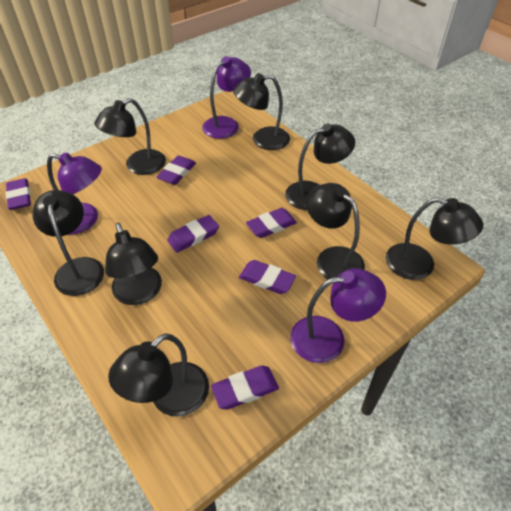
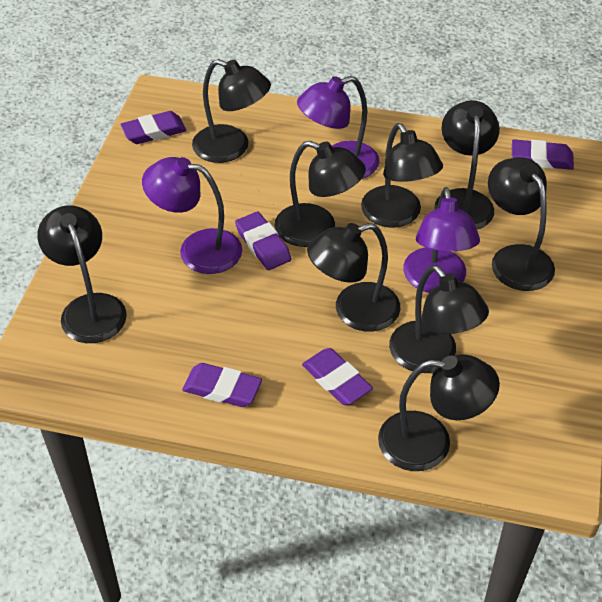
black lamp: [32,190,104,296] [94,98,166,175] [105,223,162,305] [108,333,209,417] [233,73,290,150] [285,123,355,210] [306,183,365,279] [386,197,483,280] = 8 -> [37,205,127,343] [192,59,271,163] [275,141,366,247] [307,223,400,332] [361,123,443,228] [378,354,500,471] [389,265,489,373] [434,100,500,229] [488,157,555,291] = 9
purple eraser: [5,178,31,210] [156,155,196,185] [167,215,219,253] [211,365,279,410] [239,260,296,294] [246,208,297,238] = 6 -> [120,111,187,144] [182,363,262,407] [235,211,292,270] [302,348,373,405] [512,139,574,170] = 5

